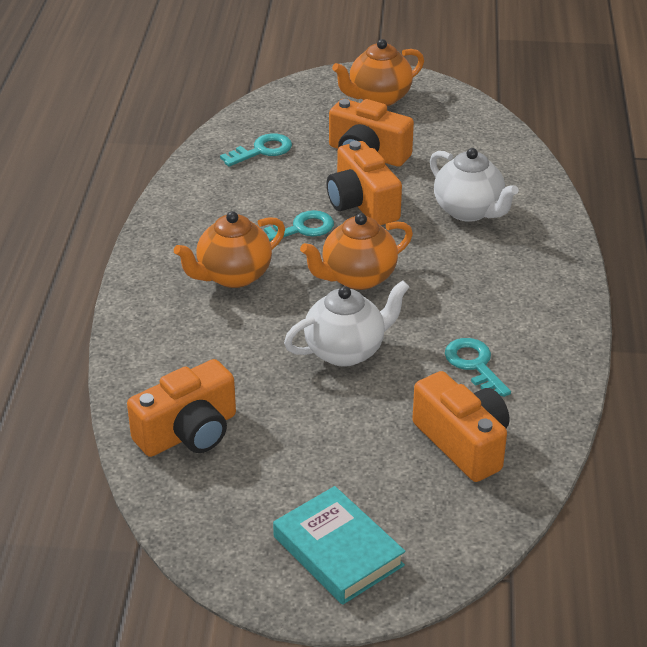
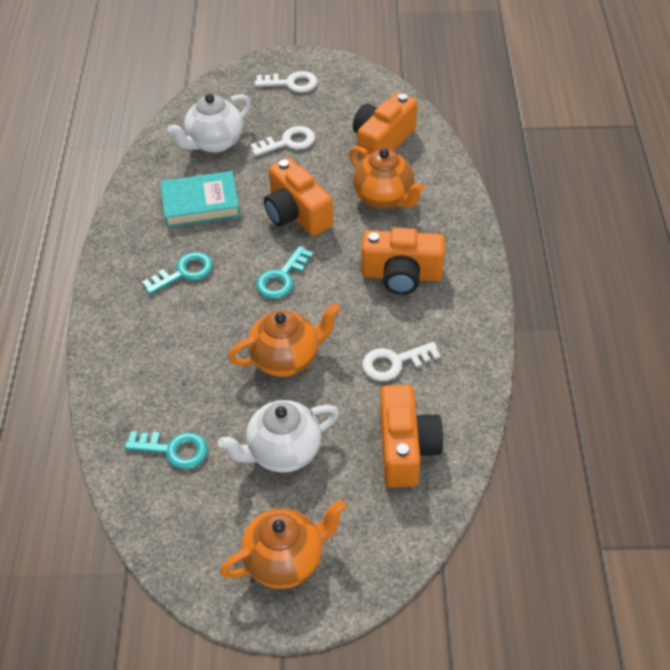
white key: none = 0 -> [250,126,315,156] [255,71,318,93] [362,342,440,381] = 3

